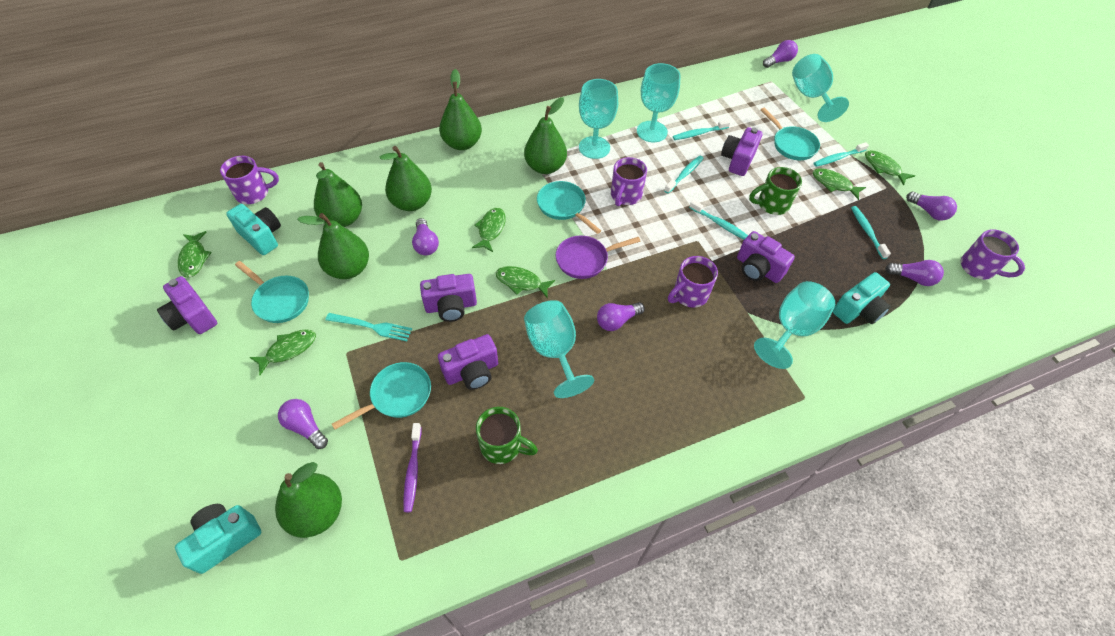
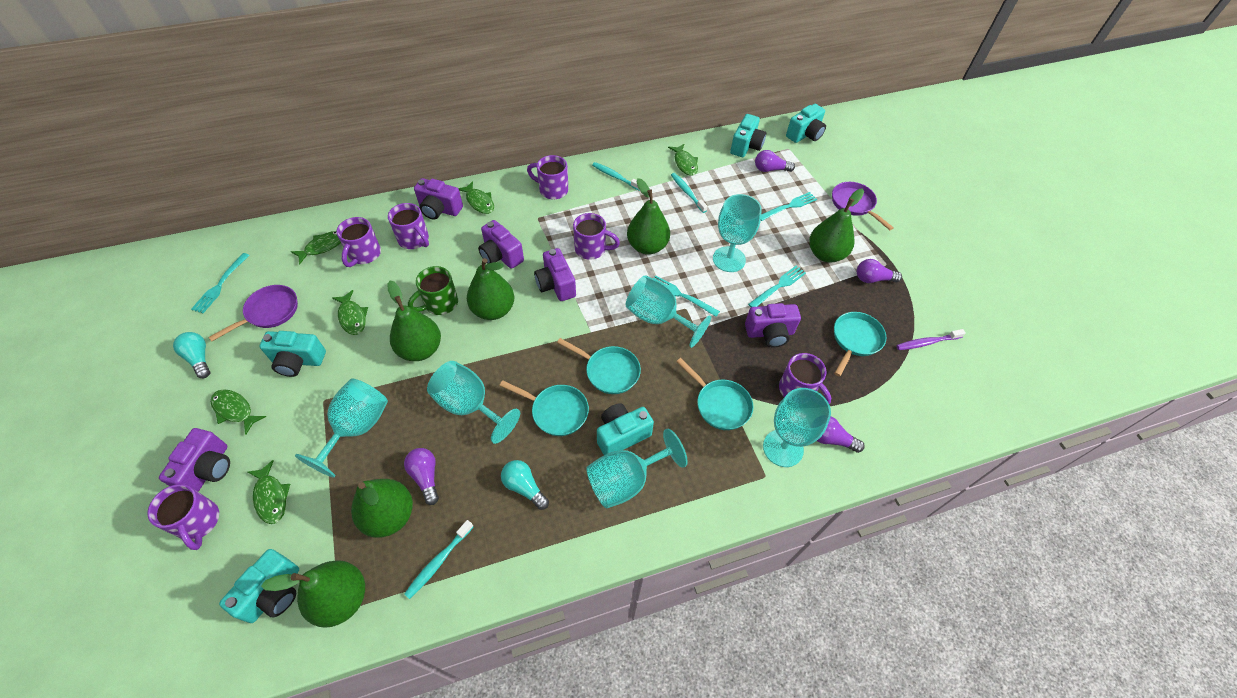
green mug: [476,407,538,464] [749,167,802,215] = 2 -> [408,266,458,315] = 1
purple light bulb: [278,399,328,449] [412,218,439,255] [597,302,645,331] [763,40,798,68] [885,260,944,286] [906,192,957,221] = 6 -> [404,448,439,505] [755,150,795,172] [817,417,865,453] [857,259,902,283] = 4
purple mug: [220,156,279,204] [611,157,647,206] [668,256,718,308] [961,229,1025,279] = 4 -> [147,484,219,550] [336,217,381,267] [388,203,429,249] [527,155,568,199] [573,213,620,260] [779,353,831,404] = 6
purple pan: [556,236,641,279] = 1 -> [208,285,298,341] [832,182,894,230] = 2
turquoise camera: [175,504,261,574] [226,204,281,255] [833,272,891,324] = 3 -> [219,549,299,623] [259,331,326,377] [597,403,654,455] [730,114,766,157] [786,104,826,143] = 5
turquoise fork: [325,313,412,341] = 1 -> [191,253,249,313] [653,276,720,317] [748,265,806,307] [761,192,817,221] = 4
turquoise goblet: [524,300,594,398] [579,79,618,159] [637,63,681,142] [754,281,835,369] [792,54,849,122] = 5 -> [295,379,388,478] [427,361,520,444] [586,429,688,508] [626,275,711,348] [713,194,762,272] [763,388,831,467] = 6
turquoise light bulb: none = 0 -> [173,332,210,378] [501,460,549,510] = 2
turquoise toothbrush: [664,156,704,193] [673,120,730,140] [689,200,748,239] [813,142,869,167] [851,206,891,259] = 5 -> [404,520,474,599] [592,162,640,191] [671,173,708,213] = 3

